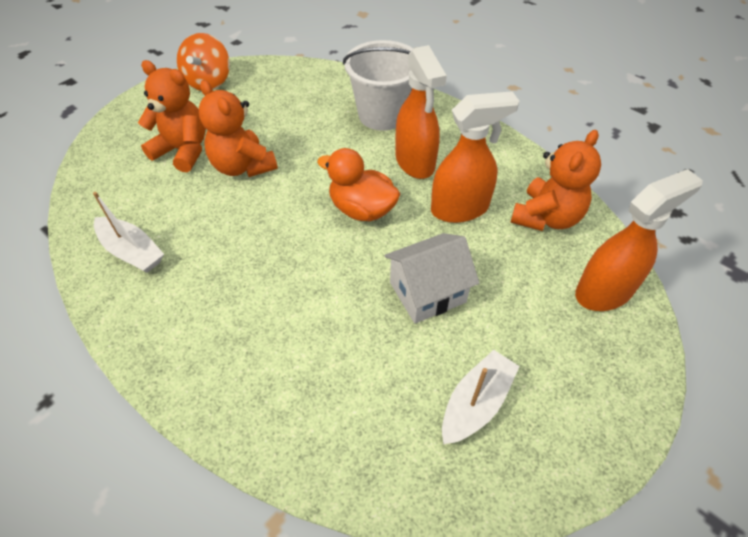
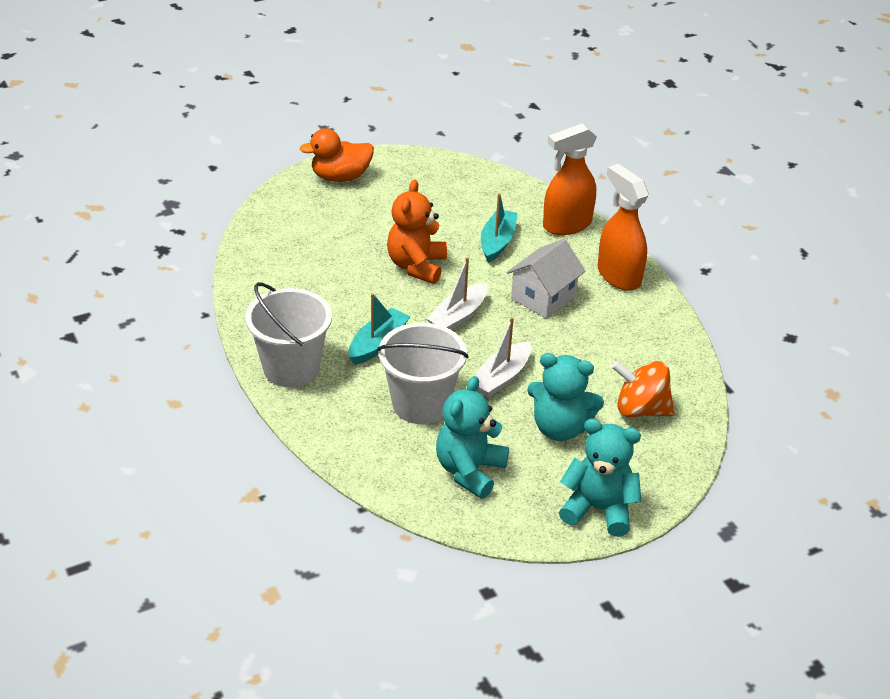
orange spray bottle: [396,45,447,179] [431,91,519,223] [575,169,703,311] = 3 -> [543,124,597,235] [598,164,649,291] = 2
orange teddy bear: [138,60,206,172] [199,80,278,177] [510,130,601,231] = 3 -> [387,180,447,284] = 1
turquoise boat: none = 0 -> [348,293,410,365] [481,193,518,263] = 2
turquoise teddy bear: none = 0 -> [436,376,509,499] [527,353,604,441] [559,419,641,537] = 3
white bucket: [343,40,413,131] = 1 -> [245,282,332,387] [377,323,469,424] = 2

